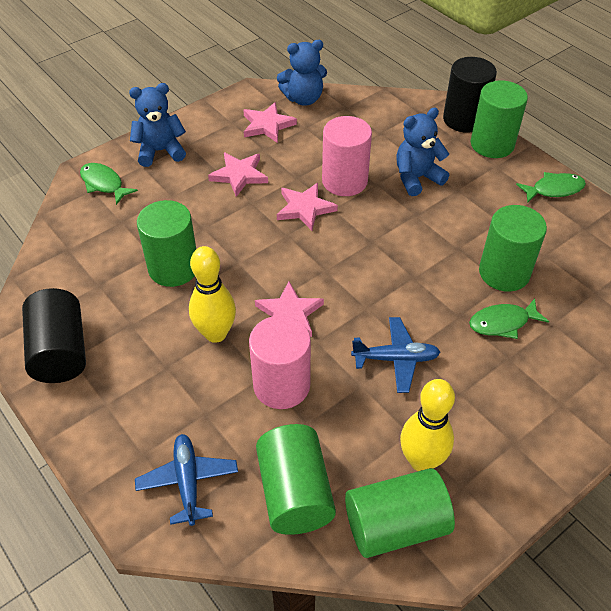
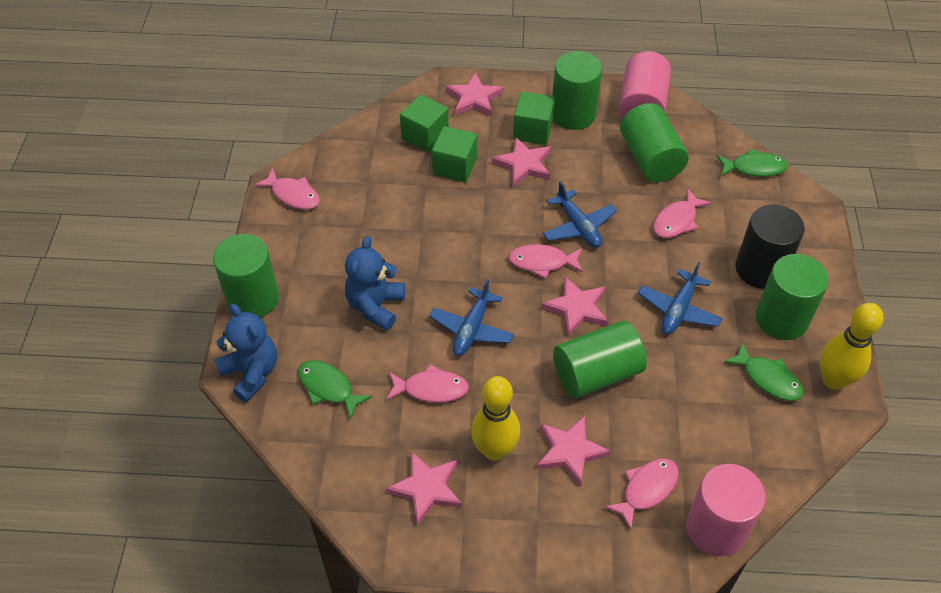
black cylinder: [22,288,86,383] [443,57,497,133] = 2 -> [735,204,804,289] = 1
blue plane: [135,434,238,526] [351,317,440,393] = 2 -> [429,279,514,356] [543,181,617,248] [638,261,722,334] = 3
blue teddy bear: [129,83,186,167] [277,40,327,106] [396,108,449,196] = 3 -> [214,304,277,402] [345,236,405,330] = 2
green cube: none = 0 -> [400,94,449,152] [432,126,477,182] [513,91,555,145] = 3
pink fish: none = 0 -> [254,168,320,210] [386,364,469,403] [508,244,583,278] [604,459,679,530] [653,189,711,238] = 5
pink star: [208,152,268,197] [243,102,297,143] [255,281,324,337] [277,183,338,231] = 4 -> [386,451,462,526] [446,72,504,116] [492,137,551,187] [537,416,611,487] [541,277,608,336] = 5

